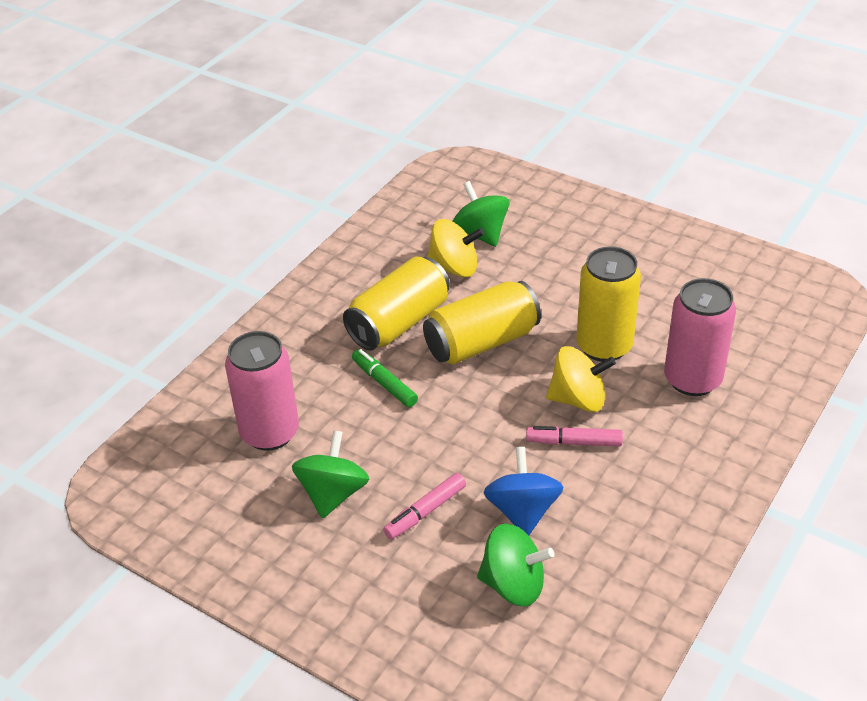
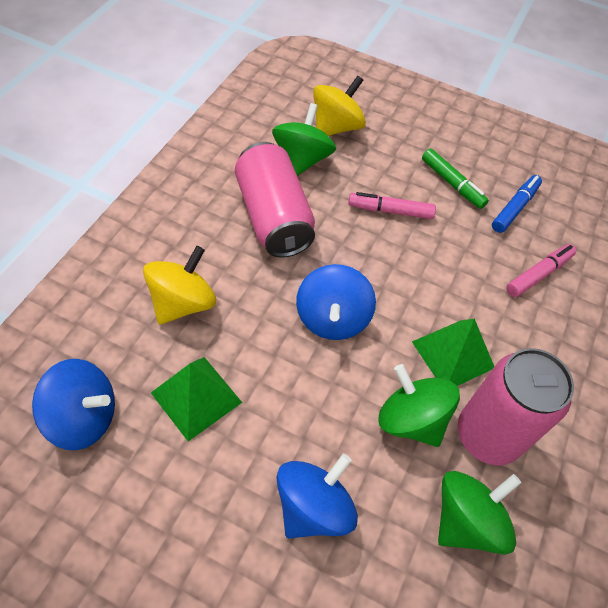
blue marker: none = 0 -> [492,175,542,233] = 1
blue spinning top: [483,447,563,536] = 1 -> [32,359,115,450] [276,454,358,538] [296,264,376,340] = 3
green pyramid: none = 0 -> [151,357,242,442] [412,319,494,386] = 2
yellow can: [343,257,450,351] [423,281,541,365] [576,246,641,362] = 3 -> none = 0

